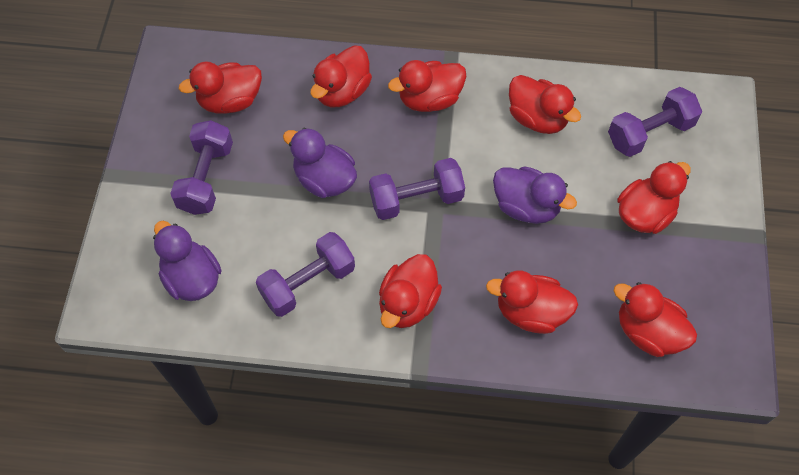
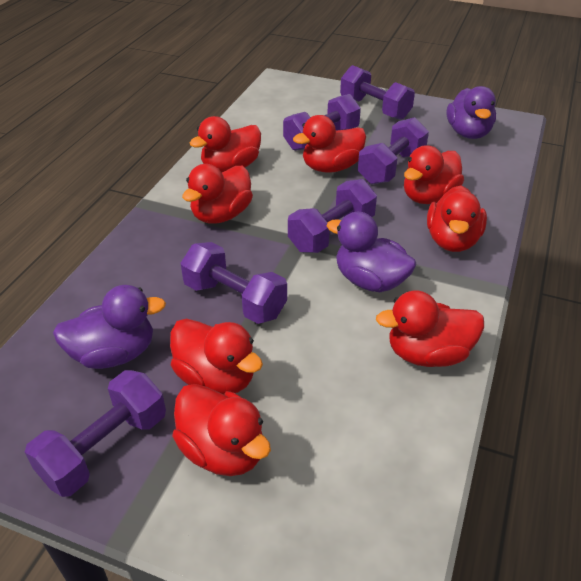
purple dumbbell: [170,120,233,215] [256,232,355,317] [369,158,465,220] [608,87,702,157] = 4 -> [25,370,166,497] [181,242,287,324] [283,94,361,151] [288,179,377,253] [340,65,415,120] [358,117,429,184] = 6

